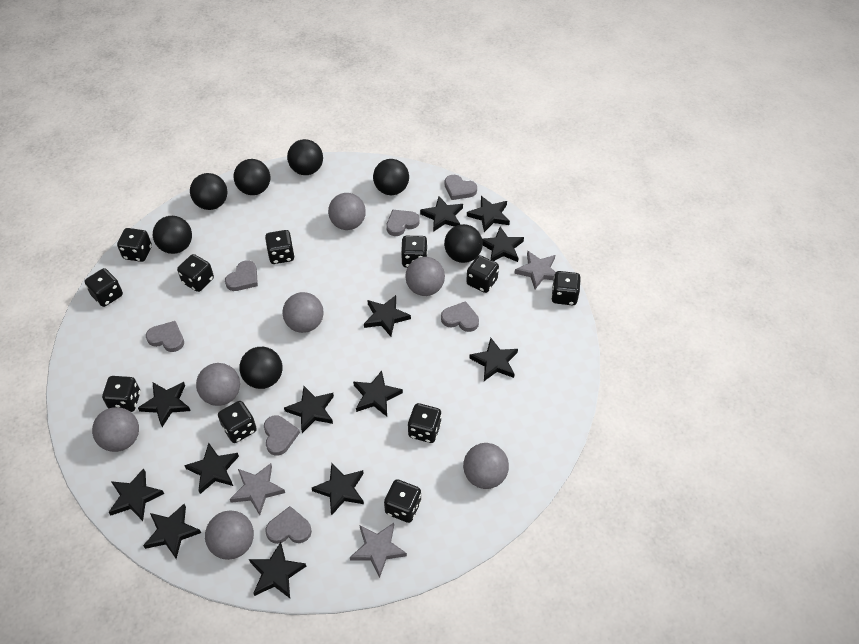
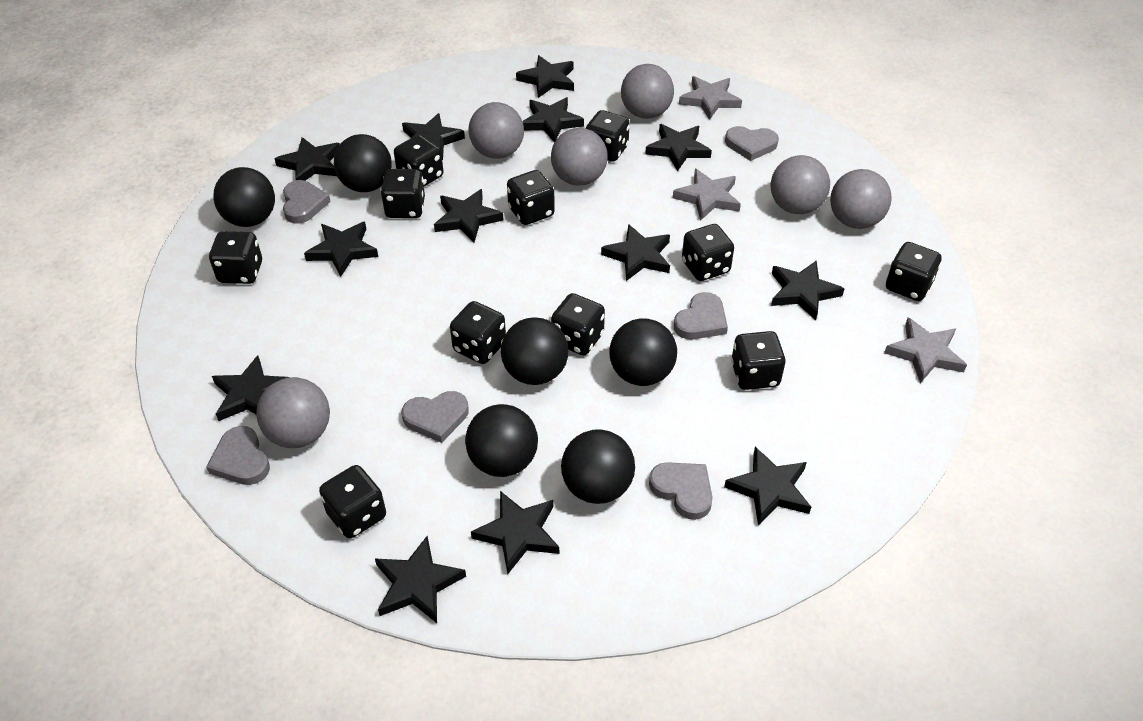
black ball: [153,216,192,254] [190,173,227,210] [234,159,270,195] [239,347,282,389] [287,139,323,175] [373,159,409,195] [444,224,483,263] = 7 -> [213,167,275,227] [334,134,392,192] [465,404,538,477] [501,317,569,385] [561,429,635,504] [609,319,677,386] = 6
grey ball: [92,407,139,452] [196,363,240,406] [205,511,254,560] [282,292,324,333] [328,193,366,230] [406,257,445,296] [463,443,509,489] = 7 -> [256,377,330,448] [468,102,524,159] [551,128,608,186] [621,64,674,119] [771,155,830,214] [830,169,892,229] = 6
grey heart: [146,321,184,352] [225,260,258,291] [264,415,300,456] [265,506,312,544] [386,210,419,236] [441,301,479,332] [445,175,477,200] = 7 -> [206,426,270,485] [283,180,331,223] [402,391,469,443] [649,462,713,520] [674,292,728,340] [725,126,779,161] = 6

